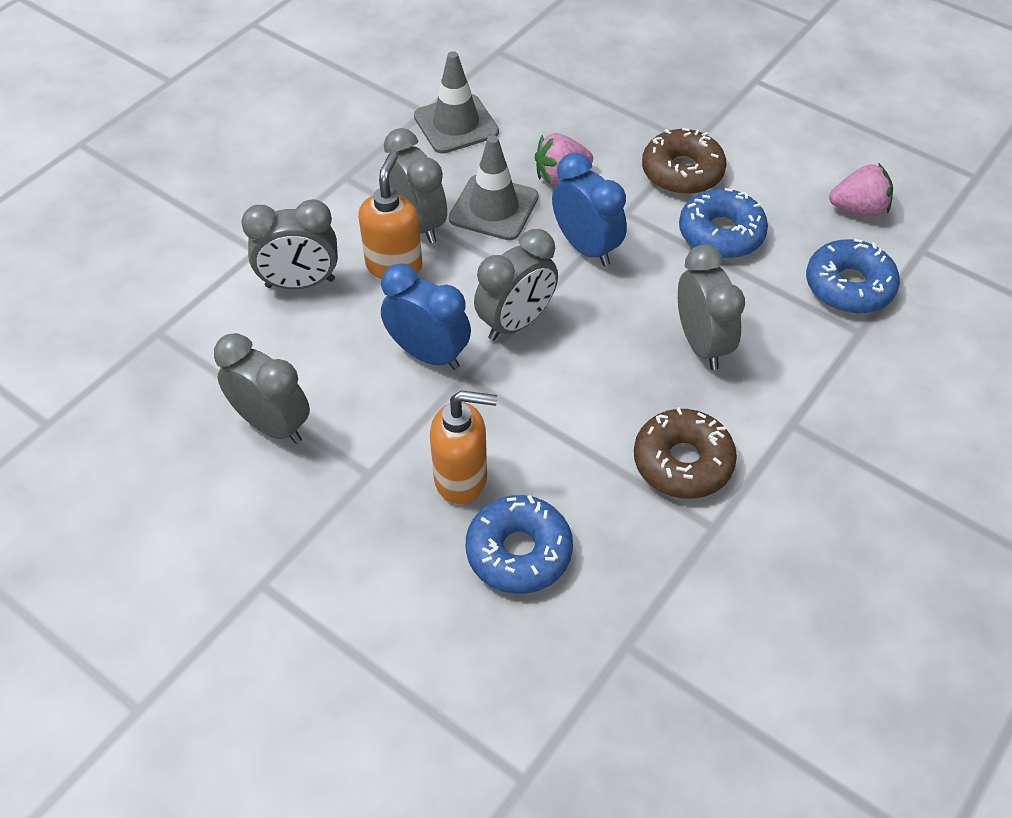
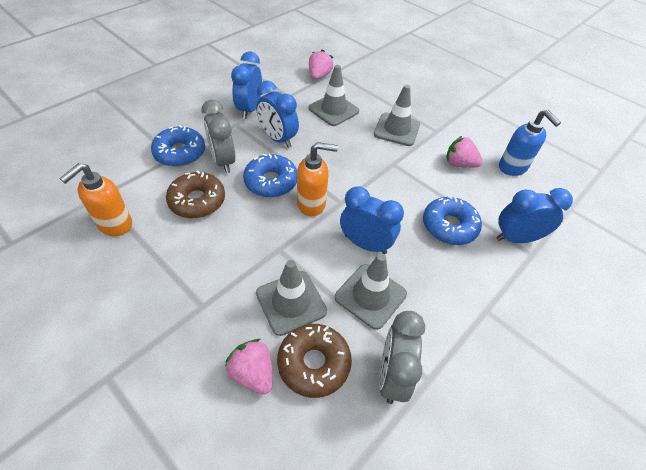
blue clock: [381,263,471,370] [552,152,627,266] = 2 -> [231,51,262,119] [256,81,299,148] [340,186,404,254] [496,188,573,243] = 4
blue soap dispenser: none = 0 -> [499,110,561,176] = 1
grey clock: [214,333,310,444] [241,199,338,289] [384,128,447,243] [474,229,558,341] [678,245,745,370] = 5 -> [201,100,236,173] [379,311,425,404] = 2
grey traffic cone: [414,51,499,154] [449,135,538,240] = 2 -> [256,260,327,336] [309,65,359,126] [335,253,407,330] [374,85,420,146] = 4
pink strawberry: [535,133,593,185] [829,163,893,216] = 2 -> [225,339,273,395] [309,49,334,80] [446,136,483,168] = 3

